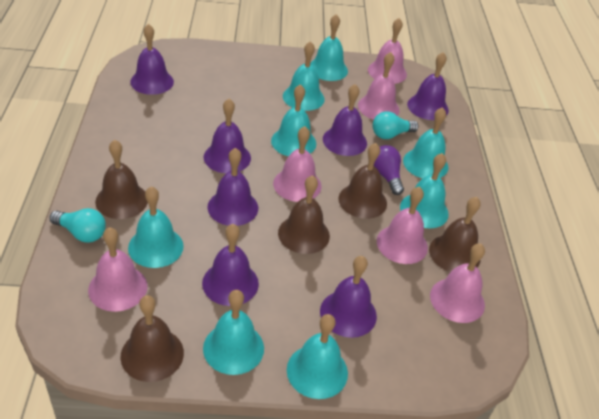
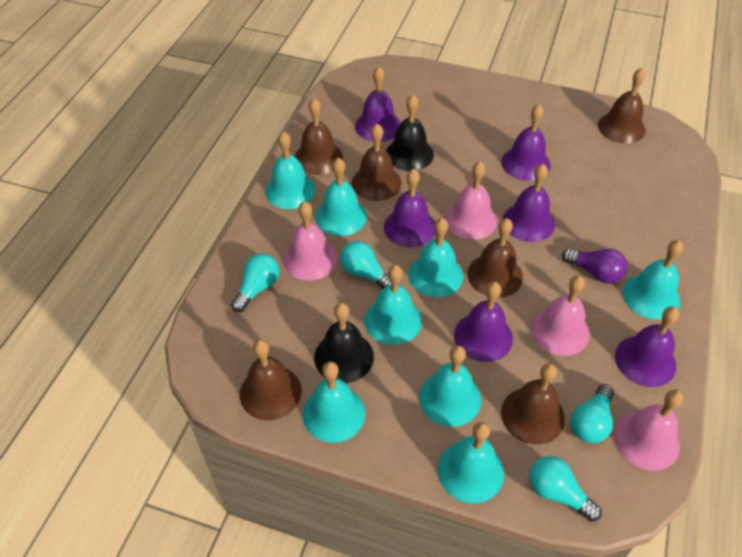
black bell: none = 0 -> [314,303,374,383] [386,95,434,171] = 2
brown bell: [95,140,148,219] [120,295,184,382] [278,175,330,254] [338,143,387,219] [429,197,481,272] = 5 -> [240,339,302,420] [295,98,343,175] [352,124,401,201] [468,218,523,298] [501,363,565,444] [598,68,646,144] = 6
pink bell: [88,227,148,312] [273,126,322,202] [358,52,400,120] [368,18,407,84] [377,187,428,264] [430,243,485,323] = 6 -> [283,201,337,281] [445,161,497,240] [531,275,590,356] [614,389,683,471] = 4
purple bell: [130,24,174,95] [202,224,259,306] [204,99,251,173] [207,148,258,226] [320,256,377,338] [323,84,367,156] [407,52,449,120] = 7 -> [355,66,401,142] [384,169,435,247] [454,282,513,362] [501,104,550,181] [503,164,555,242] [615,306,679,387] = 6
turquoise light bulb: [49,208,106,243] [373,111,419,139] = 2 -> [231,253,279,312] [340,241,391,289] [529,456,602,522] [571,384,614,443] = 4

